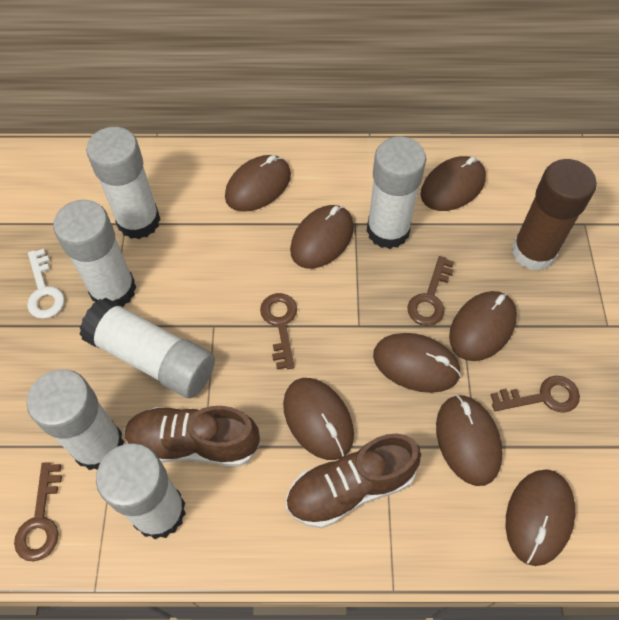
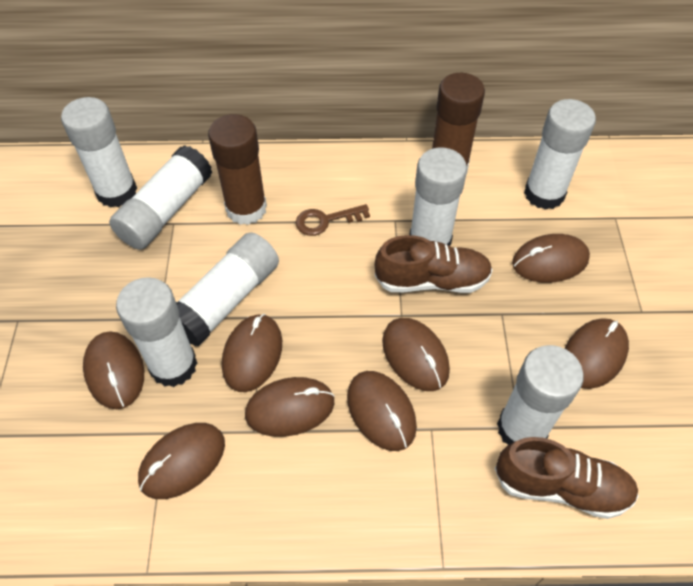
brown glue stick: [512,159,597,271] = 1 -> [208,114,267,225] [432,73,485,174] = 2
brown key: [14,462,62,561] [260,293,297,370] [407,256,454,326] [491,376,580,413] = 4 -> [296,204,370,236] = 1
white glue stick: [27,369,124,470] [53,200,136,306] [79,297,215,398] [86,127,161,239] [96,443,186,539] [366,137,426,249] = 6 -> [61,97,137,208] [109,145,212,250] [116,277,197,387] [176,232,279,346] [409,147,467,246] [497,345,584,445] [524,99,596,210] = 7
white key: [27,249,65,319] = 1 -> none = 0

